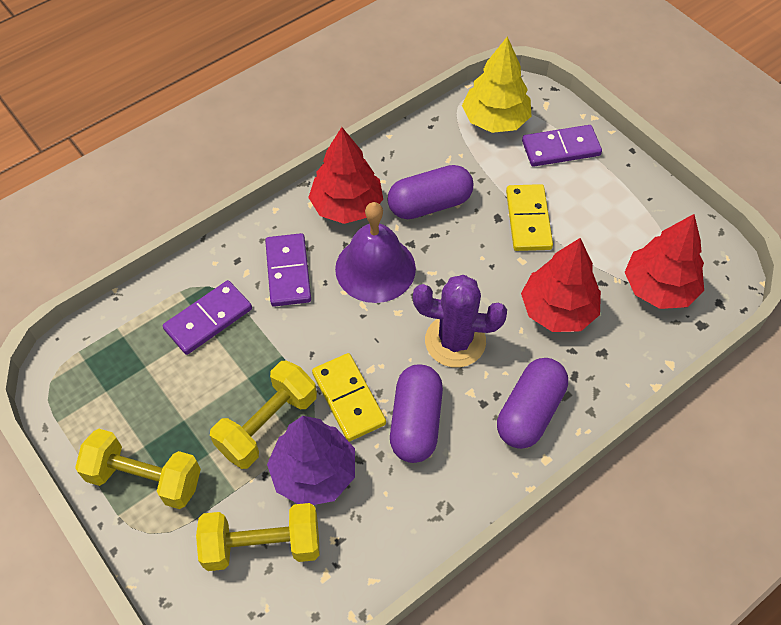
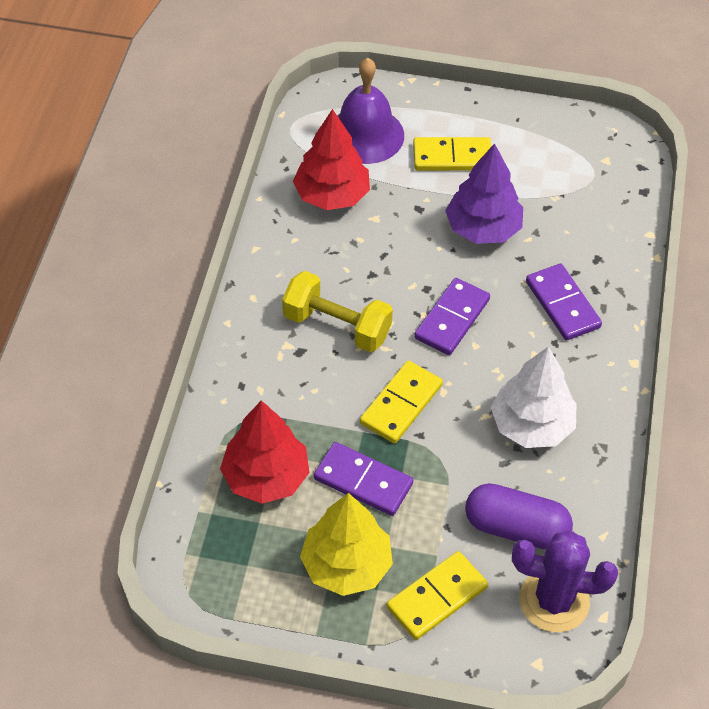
purple capsule: [387,165,473,219] [390,364,443,463] [497,358,568,449] = 3 -> [465,483,573,549] = 1
red tree: [308,127,383,224] [521,238,601,332] [625,214,704,309] = 3 -> [220,400,309,504] [293,109,370,210] = 2
white tree: none = 0 -> [491,346,577,448] = 1
yellow domino: [312,353,386,441] [506,184,553,251] = 2 -> [360,361,443,444] [386,551,488,640] [413,137,491,171] = 3
yellow dumbbell: [75,429,201,509] [196,503,320,571] [210,361,317,469] = 3 -> [282,271,393,352] = 1

